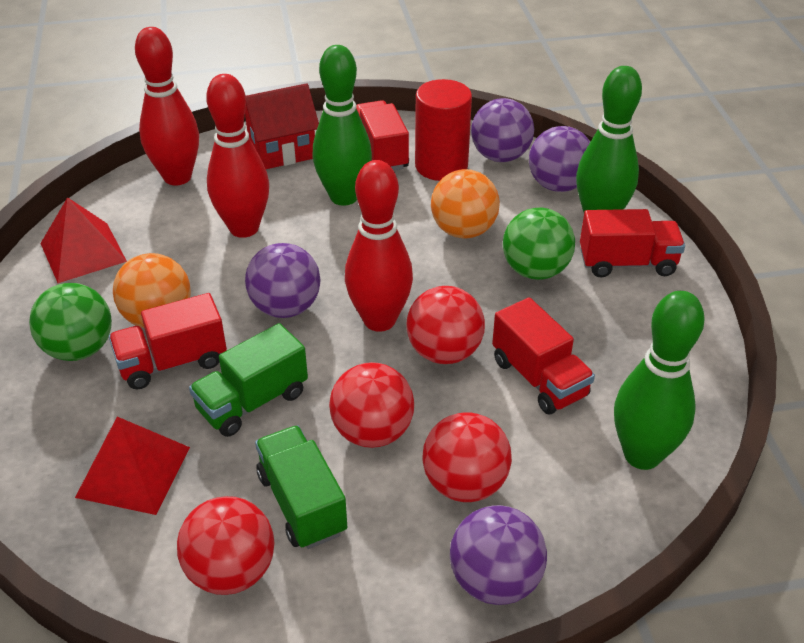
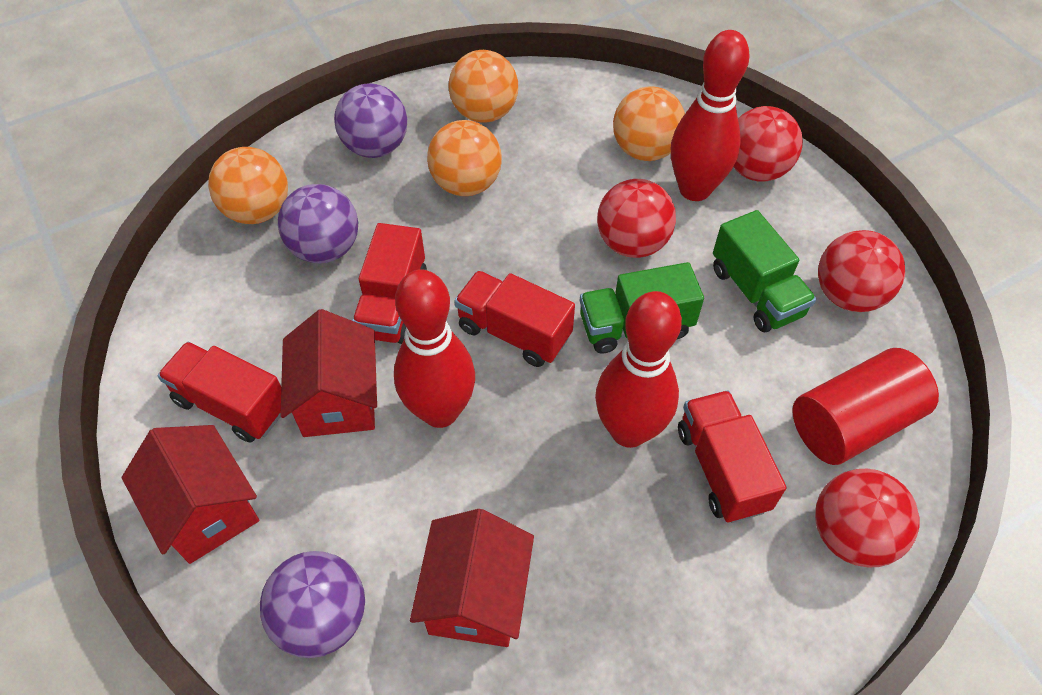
green ball: [29,283,112,361] [503,208,575,280] = 2 -> none = 0
green bowling pin: [313,45,372,206] [576,66,642,212] [614,291,705,470] = 3 -> none = 0
orange ball: [113,253,191,328] [431,169,500,238] = 2 -> [208,147,288,224] [427,120,502,196] [448,50,518,123] [613,86,685,161] = 4
purple ball: [245,243,321,318] [450,505,547,605] [471,98,534,162] [529,126,590,192] = 4 -> [260,551,365,658] [278,184,358,264] [334,83,407,158] = 3
red house: [245,83,319,169] = 1 -> [122,425,259,564] [280,309,377,437] [410,509,534,647] = 3
red pyramid: [40,197,127,283] [75,417,190,515] = 2 -> none = 0

